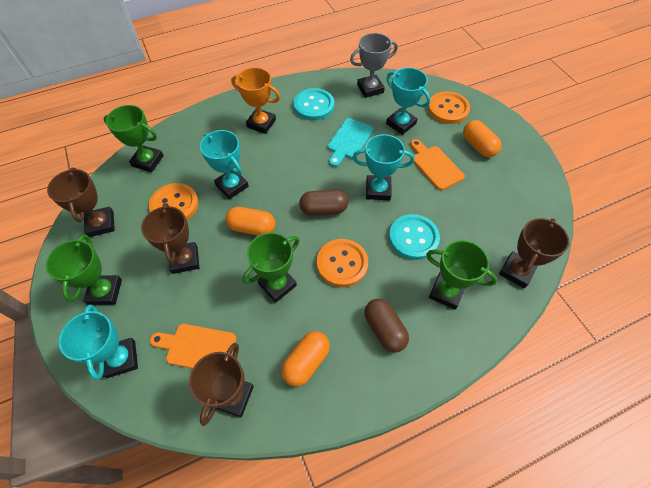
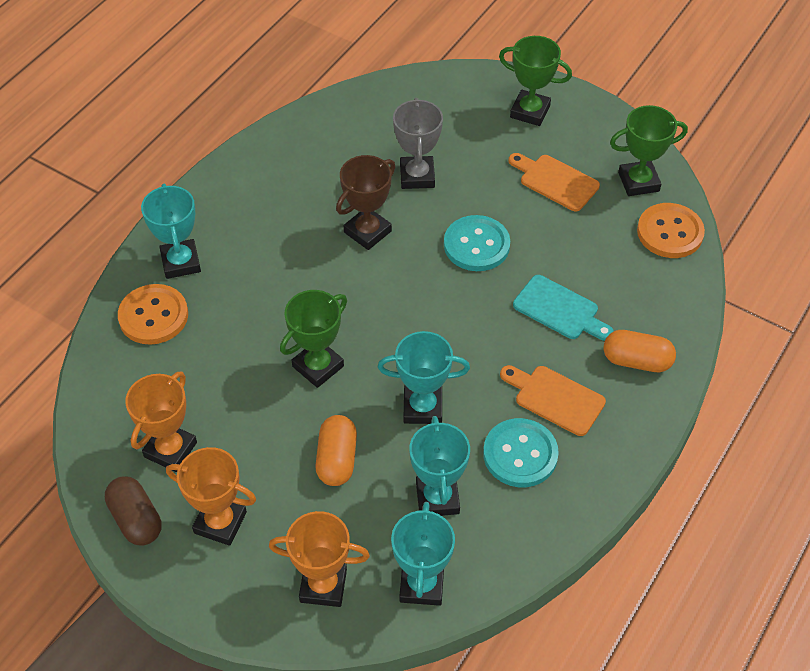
brown capsule: [299,189,348,216] [364,299,409,353] = 2 -> [105,476,161,546] = 1
brown trophy: [47,167,115,237] [141,203,199,274] [189,343,254,426] [499,218,569,288] = 4 -> [336,155,395,250] = 1
green trophy: [46,235,122,305] [103,105,164,172] [242,232,299,303] [426,240,497,310] = 4 -> [280,290,347,388] [499,36,572,126] [610,105,688,196] = 3
orange button: [149,183,199,220] [317,239,368,287] [428,91,470,124] = 3 -> [118,284,188,345] [637,203,705,258] = 2
orange capsule: [226,207,276,236] [281,331,330,387] [463,120,501,157] = 3 -> [316,415,357,486] [603,330,676,372] = 2
orange trophy: [231,67,280,134] = 1 -> [125,371,197,472] [166,447,256,546] [269,511,370,607] = 3

